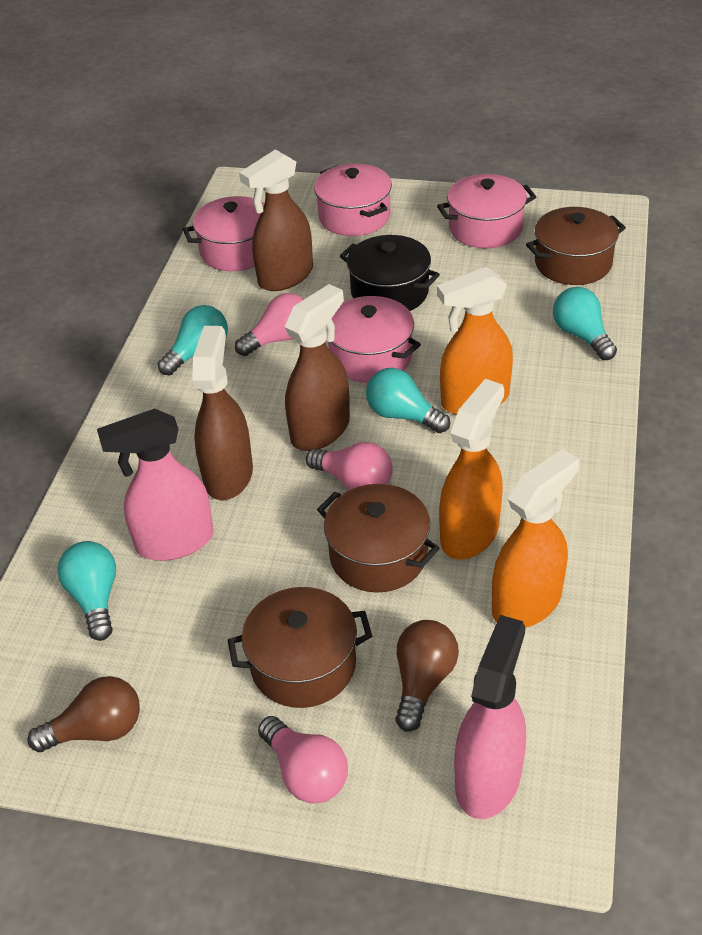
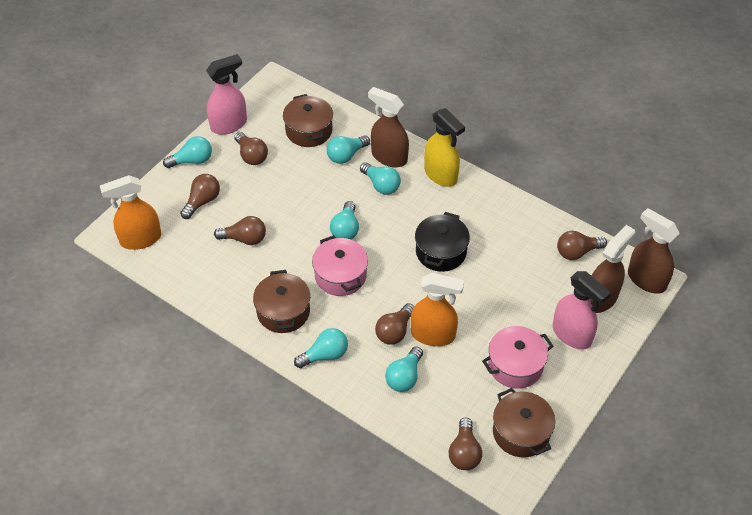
brown light bulb: [27,676,140,752] [395,620,459,732] = 2 -> [180,174,220,219] [214,216,266,245] [234,132,268,165] [375,303,414,345] [449,418,482,470] [557,231,607,260] = 6
orange spray bottle: [437,267,513,415] [439,379,504,559] [492,449,579,628] = 3 -> [100,175,161,250] [411,273,464,346] = 2
pink light bulb: [235,293,304,356] [258,716,348,803] [306,442,393,490] = 3 -> none = 0
pink pot: [183,196,265,271] [314,164,392,236] [328,296,421,383] [437,174,536,248] = 4 -> [312,235,368,296] [482,326,553,389] = 2
turquoise light bulb: [57,541,116,641] [158,305,228,376] [366,368,450,433] [553,287,617,360] = 4 -> [163,136,212,168] [294,328,348,368] [327,135,370,164] [330,201,359,239] [360,162,401,195] [385,346,423,392] = 6
yellow spray bottle: none = 0 -> [424,108,465,187] = 1

